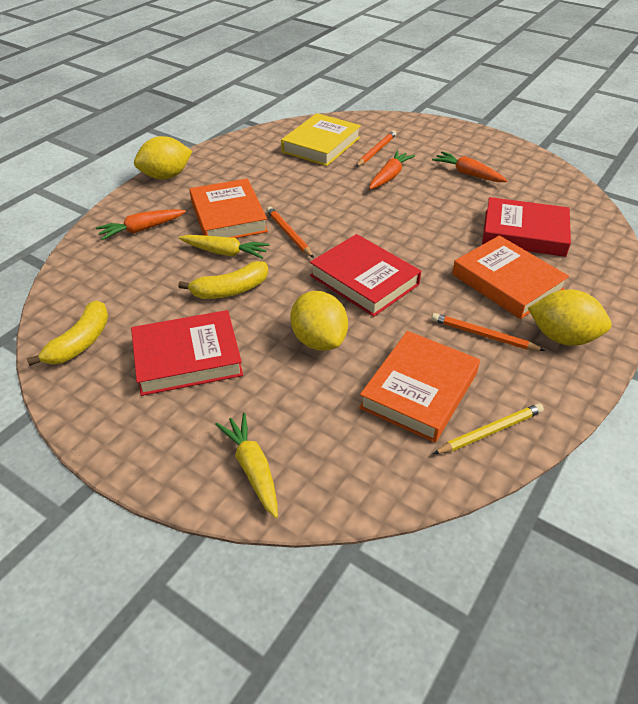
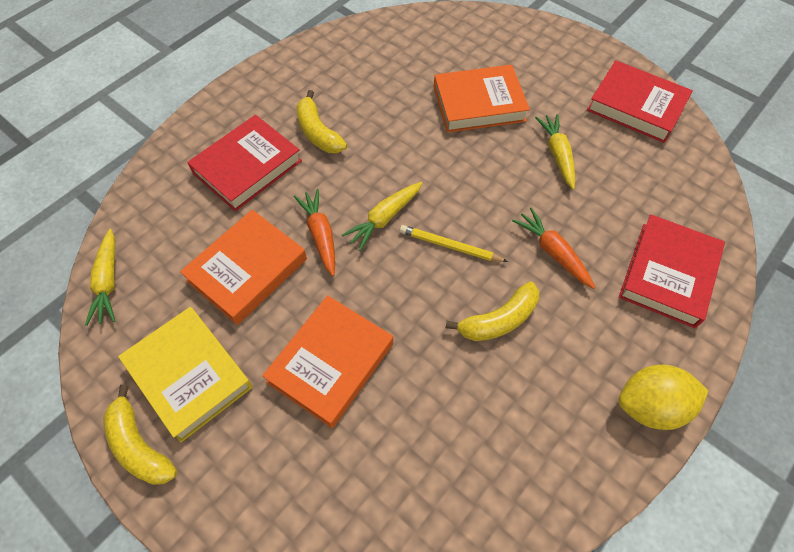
orange carrot: [96,209,186,240] [369,150,415,189] [432,152,508,182] = 3 -> [294,189,335,276] [512,208,595,289] = 2
orange pencil: [266,206,314,258] [356,130,397,167] [431,313,545,351] = 3 -> none = 0
yellow banana: [27,301,108,366] [178,261,268,299] = 2 -> [103,385,177,485] [297,90,347,153] [446,281,539,341] = 3
yellow carrot: [179,235,270,259] [215,413,278,518] = 2 -> [85,229,115,326] [342,182,423,251] [535,114,575,190] = 3
yellow lemon: [134,136,192,179] [290,291,348,351] [528,290,611,346] = 3 -> [619,365,709,430] = 1

